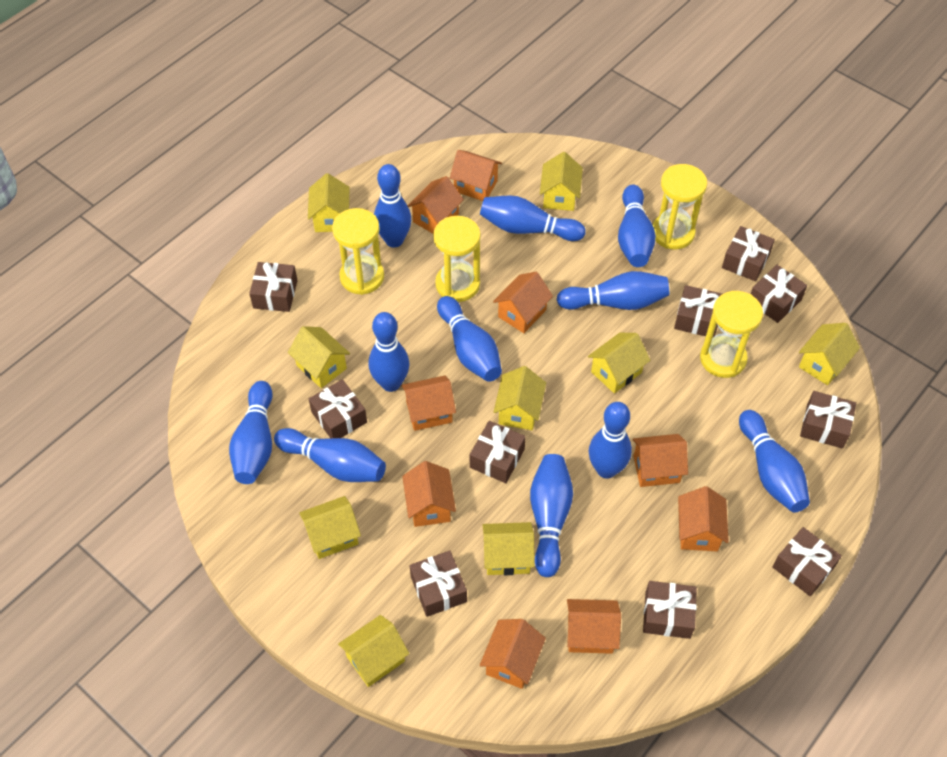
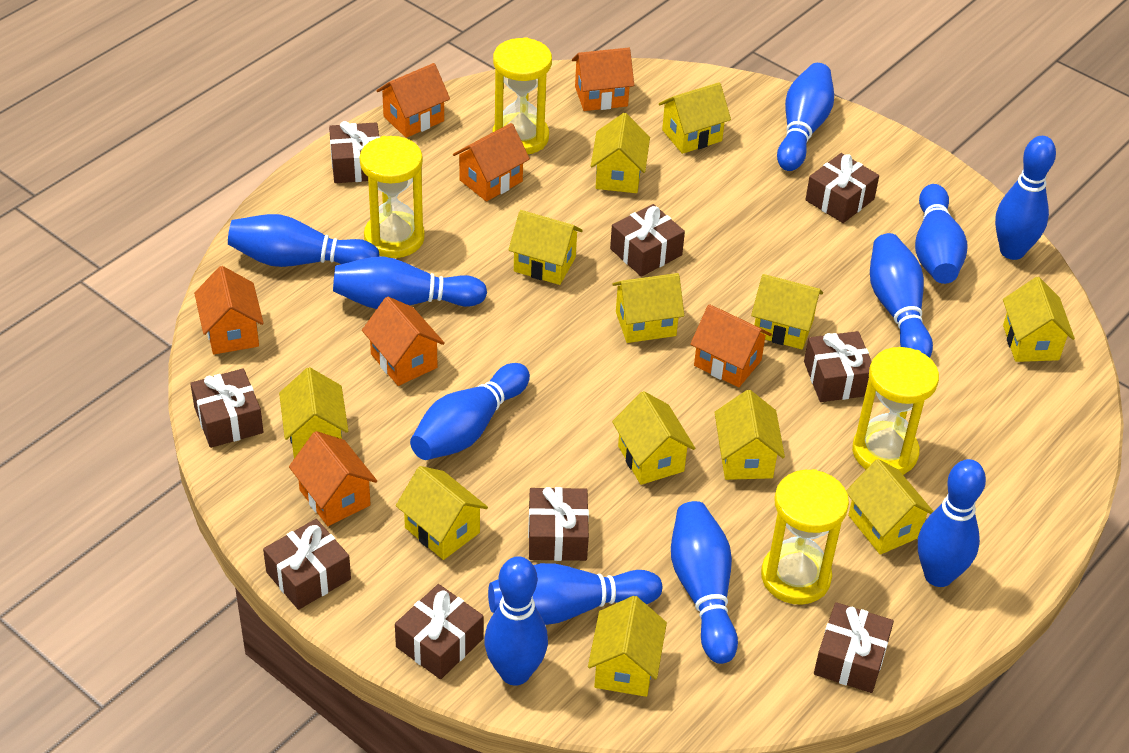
brown gift: [249,262,298,312] [309,379,367,438] [409,550,467,617] [470,421,526,483] [643,581,697,639] [674,285,722,337] [722,226,775,281] [751,265,807,323] [772,527,842,596] [800,391,856,448] = 10 -> [190,368,263,448] [263,519,351,610] [329,121,380,183] [395,584,484,679] [528,487,589,561] [610,204,685,277] [804,331,872,402] [805,153,879,223] [814,602,894,693] = 9
orange house: [401,376,456,431] [402,461,456,527] [407,176,464,234] [450,150,502,201] [480,619,546,689] [493,272,553,333] [567,599,621,654] [633,434,688,487] [678,486,729,551] = 9 -> [194,266,264,354] [289,431,377,526] [362,296,445,386] [376,63,450,138] [453,123,530,201] [572,47,634,111] [690,304,772,388] = 7
yellow house: [288,326,350,388] [299,496,361,559] [308,173,349,232] [338,615,409,687] [483,522,535,575] [494,366,546,430] [540,152,583,211] [588,333,650,393] [799,323,860,385] = 9 -> [279,367,348,458] [396,466,488,560] [508,210,583,285] [588,596,667,697] [591,113,650,193] [612,273,684,343] [612,391,695,485] [659,82,731,154] [714,390,785,480] [751,274,823,349] [846,459,934,555] [1003,277,1075,362] = 12

